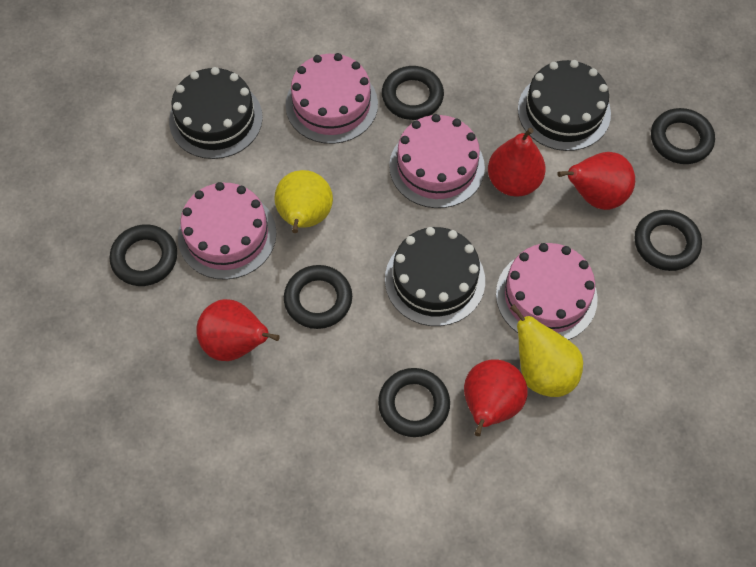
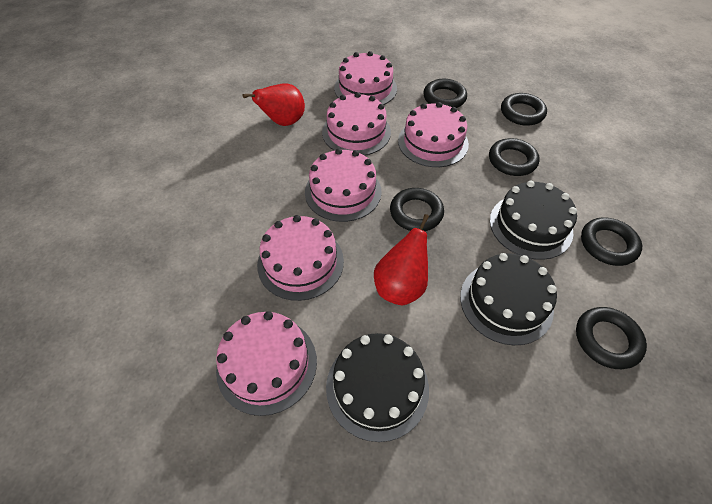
pink cake: [178,182,277,280] [286,53,378,144] [389,114,485,208] [496,243,598,340] = 4 -> [216,311,317,416] [257,215,344,301] [305,148,382,222] [322,92,391,156] [334,51,397,105] [398,102,469,167] = 6
red pear: [196,299,280,361] [464,359,528,436] [488,128,546,197] [558,152,635,210] = 4 -> [242,83,305,126] [374,214,429,305] = 2
yellow pear: [274,170,333,233] [510,304,583,397] = 2 -> none = 0

